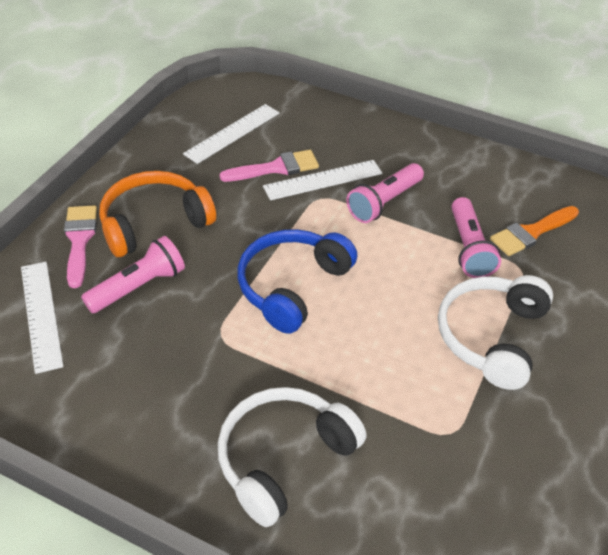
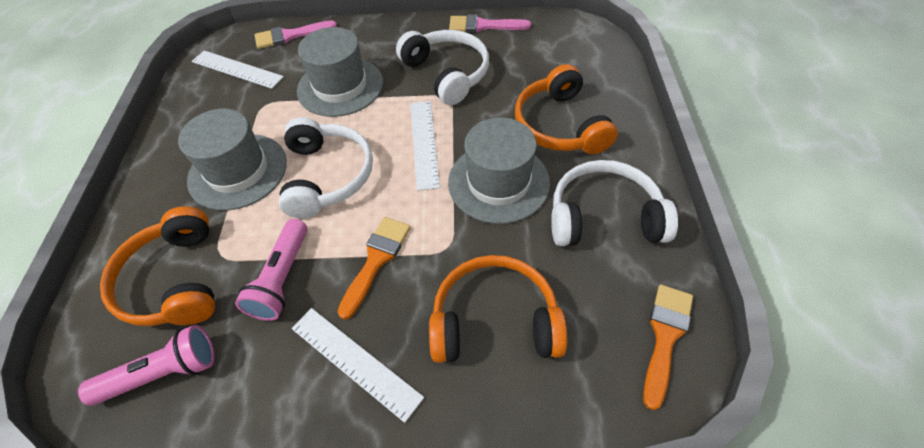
blue headphones: [237,229,357,334] = 1 -> none = 0
grey hat: none = 0 -> [178,109,287,210] [297,27,383,117] [448,117,550,224] = 3
orange brush: [490,206,579,256] = 1 -> [337,217,411,320] [643,284,693,410] = 2
orange headphones: [99,171,216,257] = 1 -> [100,206,215,326] [429,255,567,363] [515,64,618,154] = 3
pink flashlight: [81,236,185,314] [346,163,424,223] [451,197,501,278] = 3 -> [78,325,215,406] [235,219,307,321] = 2
white headphones: [218,387,366,527] [438,275,553,390] = 2 -> [279,117,373,218] [396,30,489,105] [551,160,678,246] = 3

